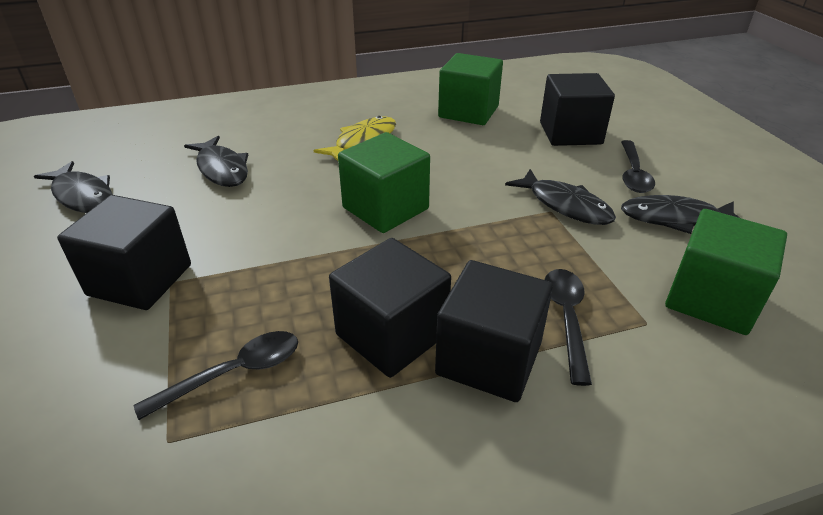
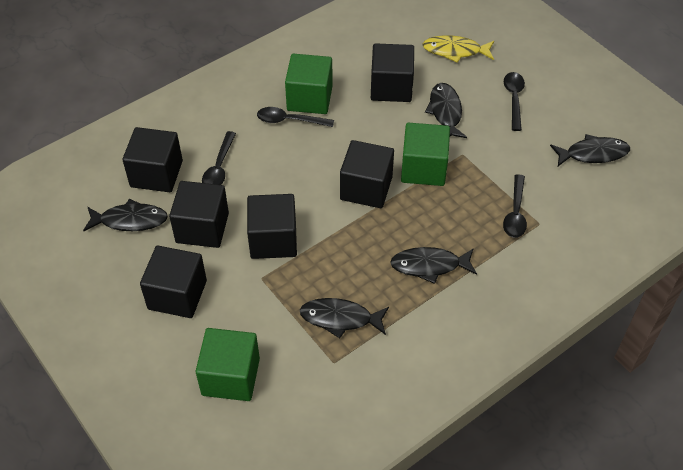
black cube: [57,195,191,310] [329,238,451,378] [435,260,553,402] [540,73,615,146] = 4 -> [122,127,183,192] [140,246,207,318] [169,181,229,248] [247,194,297,259] [340,140,394,208] [371,43,414,102] = 6
black fish: [34,161,113,213] [184,136,248,187] [505,169,616,225] [621,195,740,234] = 4 -> [83,199,168,231] [300,298,389,338] [390,247,477,284] [425,83,467,138] [550,134,630,166] = 5
black spoon: [134,331,298,420] [544,269,592,386] [621,140,655,193] = 3 -> [202,131,236,185] [257,107,334,127] [503,174,527,238] [504,72,525,131] = 4

